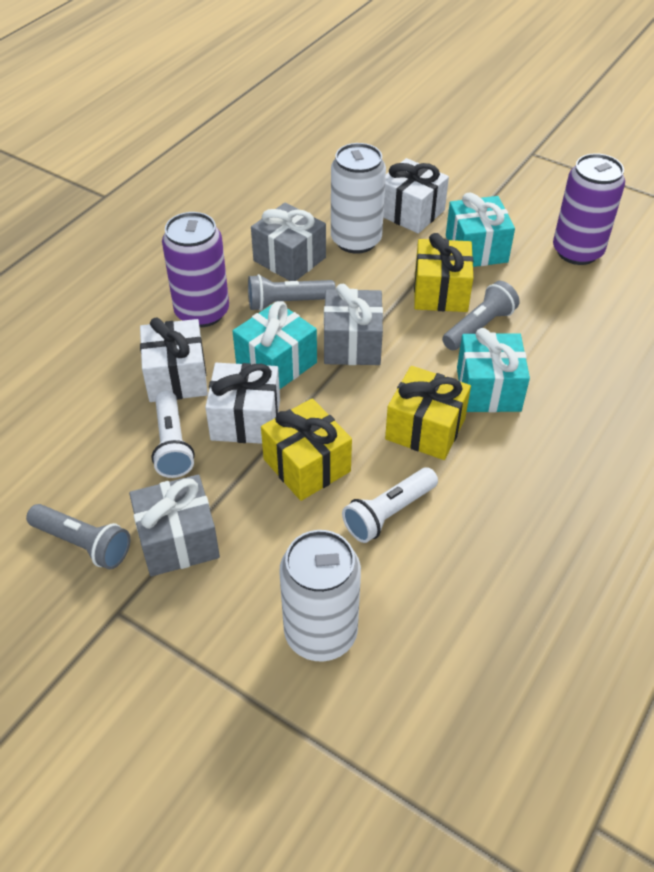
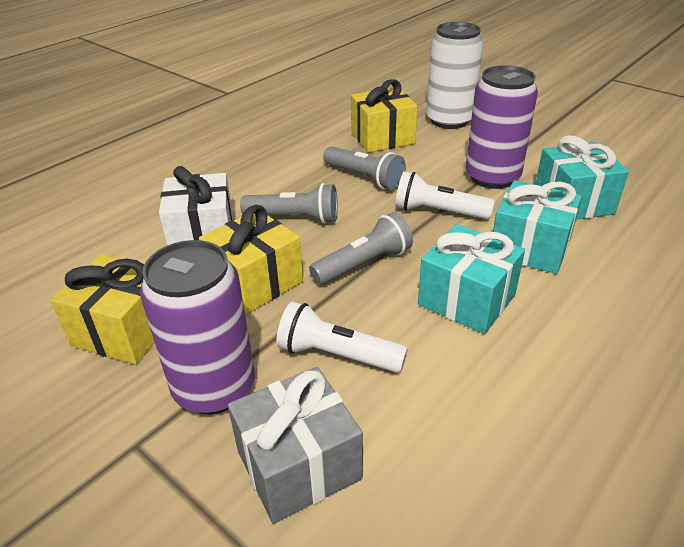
grey gift: [129,474,220,576] [251,203,326,281] [324,284,383,365] = 3 -> [228,367,363,524] = 1
white can: [279,530,361,661] [331,143,386,254] = 2 -> [426,22,483,129] = 1
white gift: [140,317,208,402] [205,363,280,444] [383,158,449,234] = 3 -> [159,166,233,245] = 1

